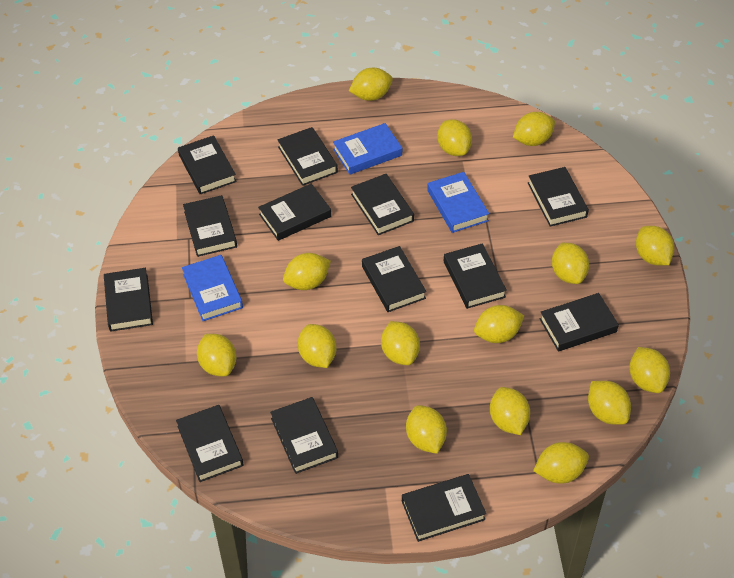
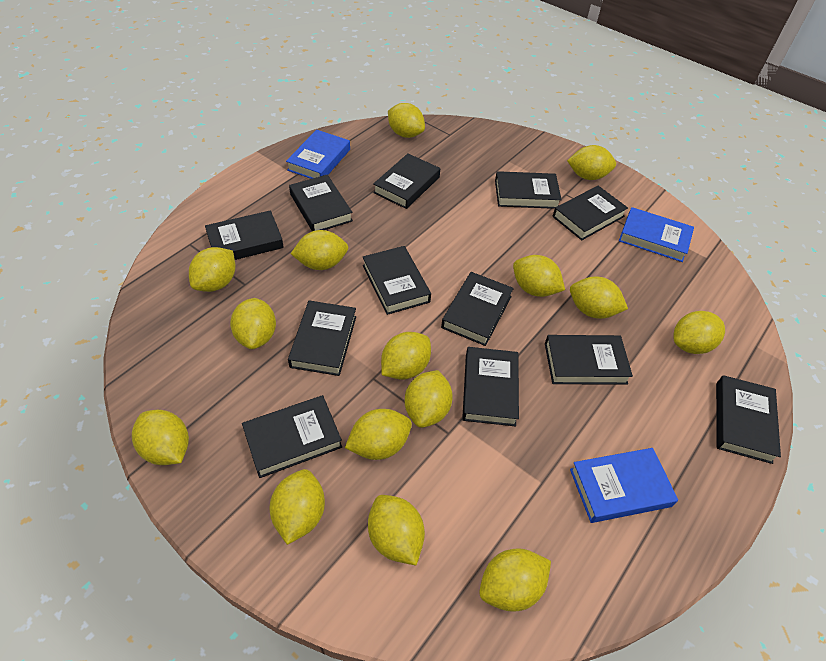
black book: [104,268,153,332] [176,405,243,482] [178,135,237,194] [183,195,237,257] [258,184,331,241] [270,397,338,474] [277,127,338,186] [351,174,414,235] [362,246,426,312] [402,474,486,542] [444,243,507,309] [528,167,589,227] [540,293,619,352] = 13 -> [205,210,284,260] [242,395,342,478] [288,301,356,376] [289,174,353,231] [363,246,431,315] [373,154,440,209] [441,272,514,346] [462,347,519,426] [495,171,562,209] [545,335,633,385] [553,186,628,240] [716,375,781,464] = 12

